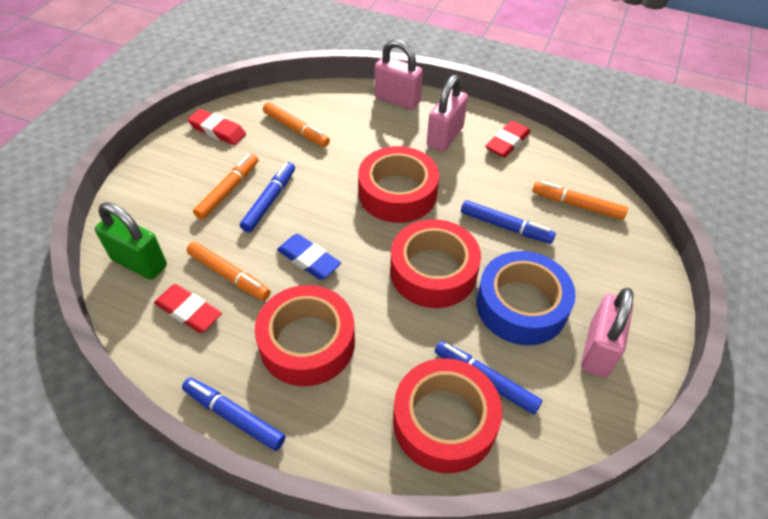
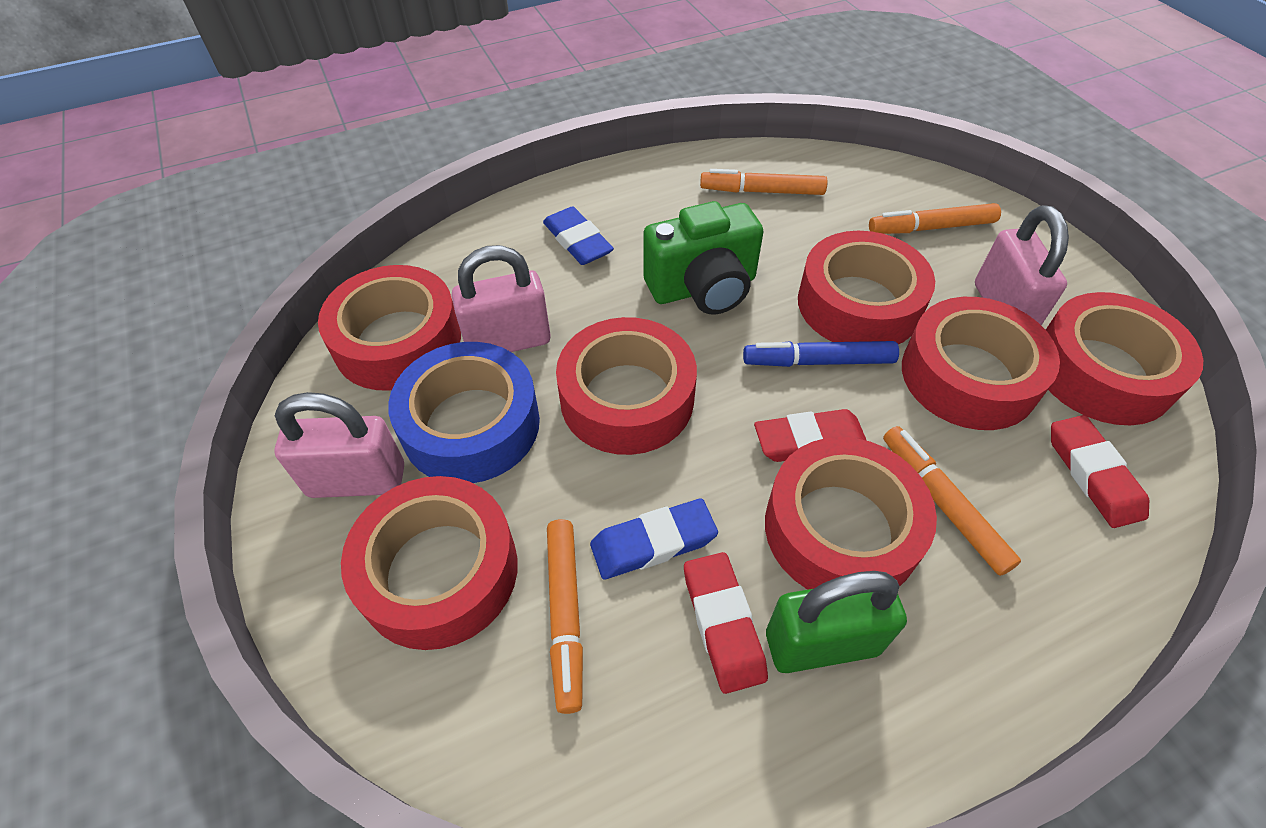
blue eraser: [277,234,341,280] = 1 -> [543,206,614,265] [590,499,718,579] = 2
blue marker: [182,378,285,451] [240,162,295,232] [435,341,542,414] [461,200,556,244] = 4 -> [743,341,899,367] = 1
green camera: none = 0 -> [643,201,763,315] = 1
red tape: [255,285,355,386] [358,146,439,223] [390,219,481,308] [393,358,502,473] = 4 -> [318,265,461,391] [341,476,518,650] [556,317,697,455] [765,437,937,590] [798,231,935,344] [902,297,1060,430] [1046,292,1203,425] = 7

